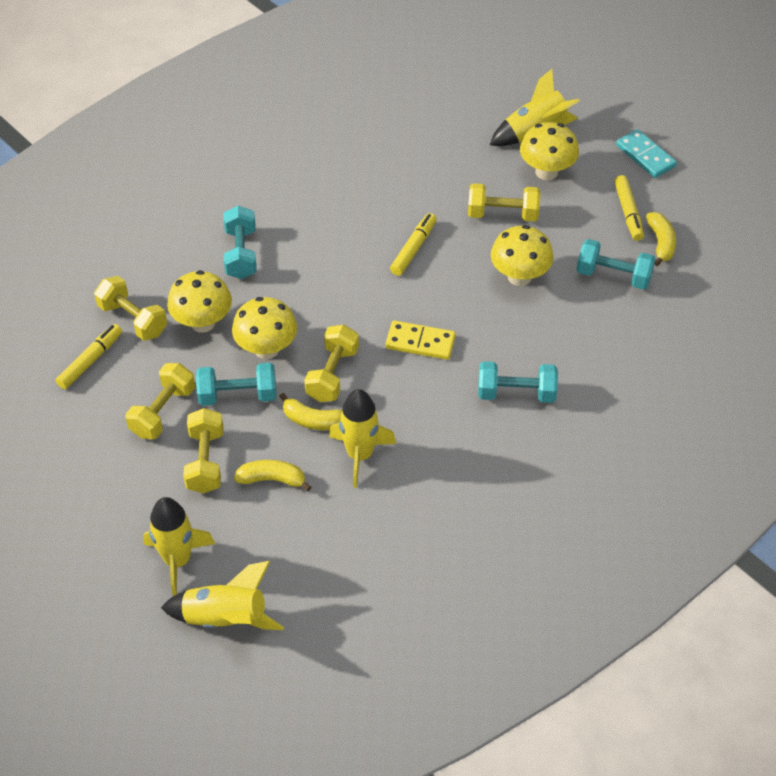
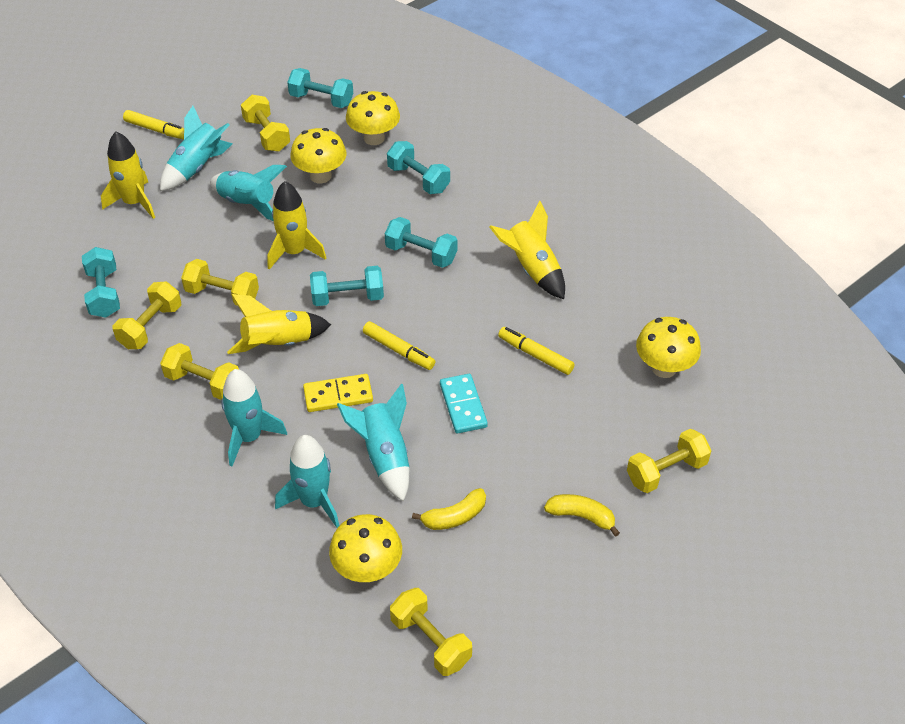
turquoise dumbbell: [196,363,276,406] [223,206,257,279] [478,361,558,403] [576,239,656,290] = 4 -> [82,247,120,318] [287,68,353,108] [310,266,384,306] [385,217,458,268] [387,141,450,194] = 5
turquoise rocket: none = 0 -> [160,106,232,191] [210,165,287,221] [221,369,287,466] [275,435,339,528] [337,384,410,501] = 5
yellow banana: [234,460,311,491] [279,393,342,430] [646,212,676,266] = 3 -> [412,488,486,530] [544,494,620,537] = 2
yellow dumbbell: [94,276,167,341] [125,363,195,439] [183,408,224,493] [304,325,359,402] [468,183,540,221] = 5 -> [112,281,181,349] [160,343,239,400] [181,259,259,306] [241,95,290,152] [390,588,472,676] [627,429,712,493] = 6

